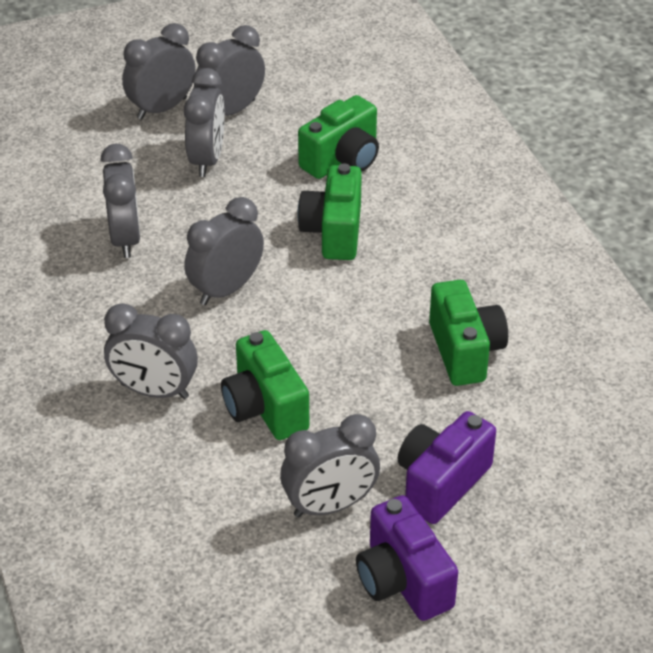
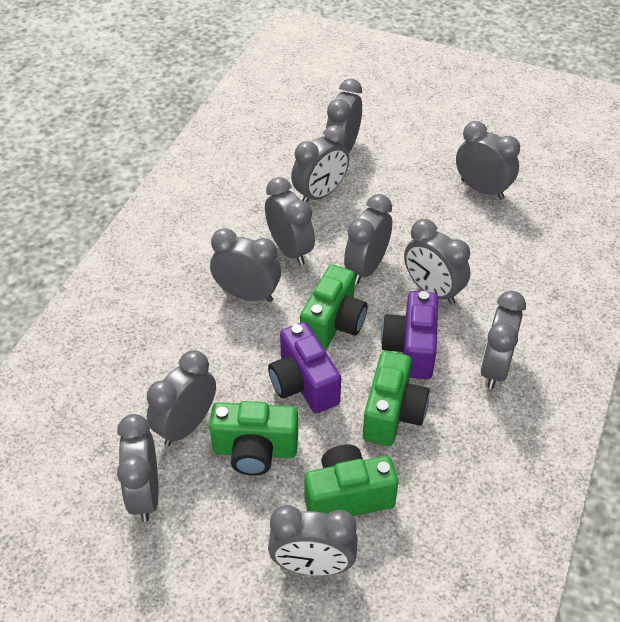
grey clock: [100,144,141,258] [104,303,198,399] [122,23,196,120] [184,68,224,177] [184,197,264,305] [194,25,265,116] [280,414,380,518] = 7 -> [117,414,158,522] [147,350,216,446] [210,228,281,302] [265,177,315,266] [268,505,358,576] [291,125,349,203] [326,79,362,153] [344,194,392,284] [404,219,470,305] [456,121,520,200] [480,291,526,389] = 11

